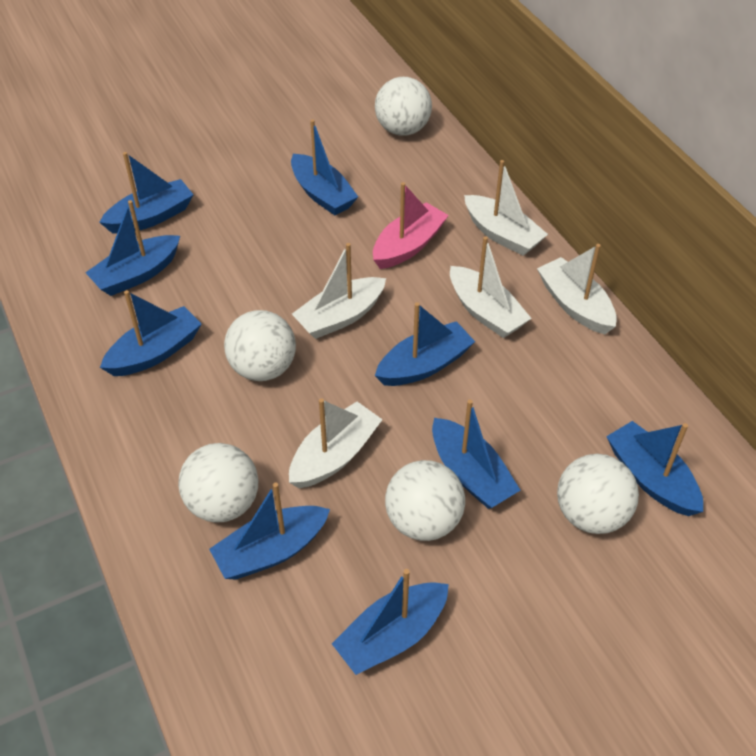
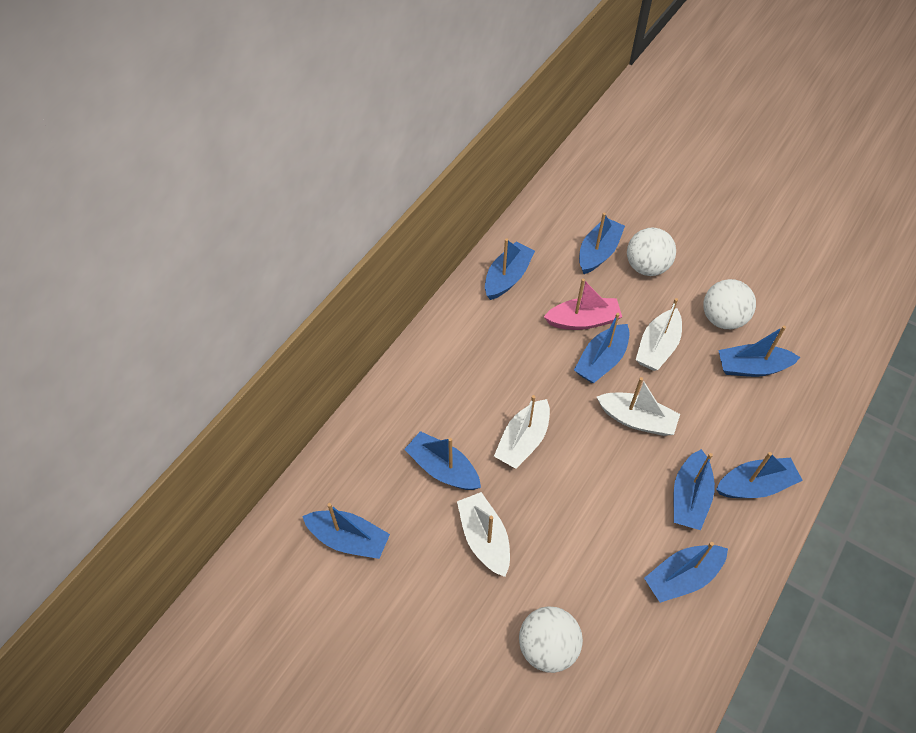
white ball: [178,443,258,523] [224,310,296,381] [375,77,432,136] [385,460,465,541] [557,454,639,534] = 5 -> [519,606,583,673] [627,227,676,276] [703,279,756,329] = 3
white boat: [289,398,383,488] [292,243,386,339] [450,236,532,338] [464,160,548,256] [537,244,617,334] = 5 -> [457,492,510,577] [494,395,550,469] [597,377,680,436] [636,298,682,371] = 4

